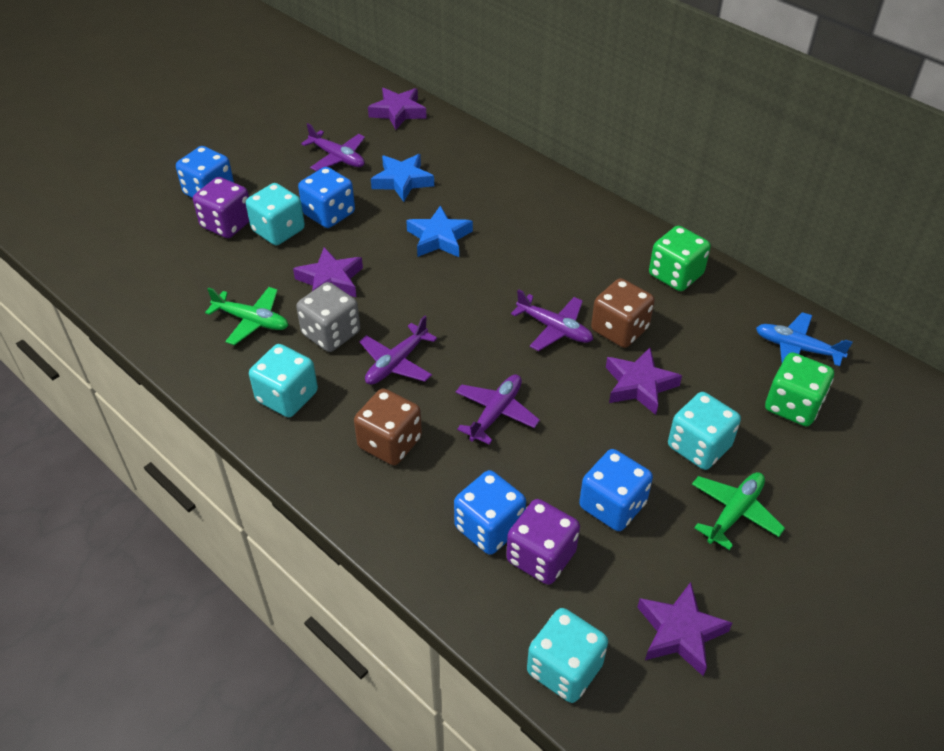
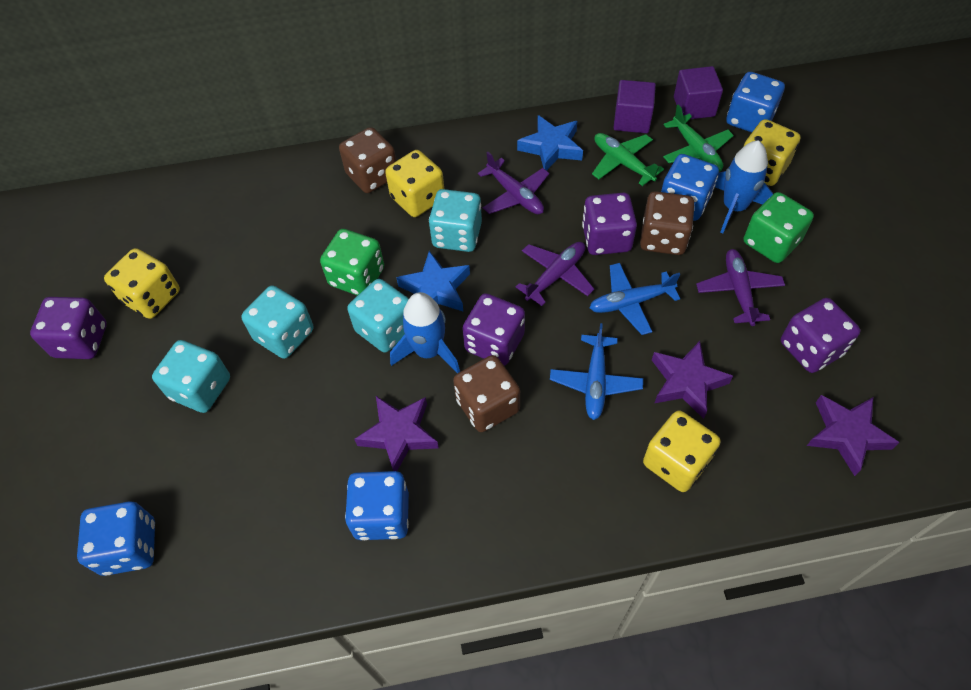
blue plane: [756,312,853,366] = 1 -> [550,323,643,420] [590,263,680,335] = 2
blue rocket: none = 0 -> [390,292,460,373] [715,140,773,234] = 2
brown dice: [354,388,422,465] [591,278,655,348] = 2 -> [339,127,396,193] [453,355,520,432] [640,191,695,255] = 3
grey dice: [296,282,360,352] = 1 -> none = 0
purple cube: none = 0 -> [613,80,656,133] [674,66,723,119] = 2
purple dice: [193,177,249,238] [506,499,580,585] = 2 -> [30,297,107,359] [462,293,525,366] [582,193,637,255] [781,298,860,373] = 4
purple plane: [301,123,365,171] [359,316,437,385] [456,374,540,445] [511,289,593,351] = 4 -> [478,152,549,214] [516,242,594,306] [696,249,785,326] = 3
purple star: [293,247,363,297] [368,88,427,130] [606,348,682,415] [637,582,732,676] = 4 -> [354,396,439,471] [652,341,733,419] [807,395,900,476] = 3
yellow dice: none = 0 -> [104,248,180,319] [385,150,444,217] [643,411,721,492] [743,119,801,186] = 4

